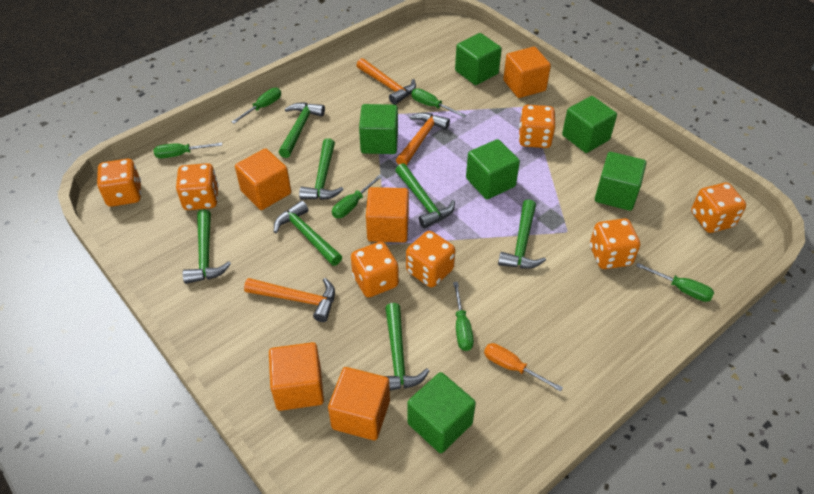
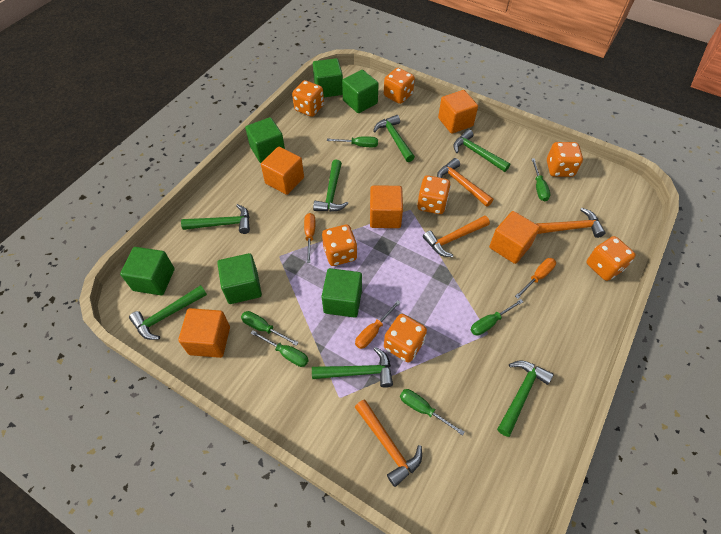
orange hammer: [244,278,335,322] [356,58,416,105] [396,112,450,165] = 3 -> [355,399,422,487] [423,215,490,257] [437,158,493,207] [535,208,605,238] = 4
orange screwdriver: [484,343,563,392] = 1 -> [304,213,316,263] [355,300,401,349] [515,258,556,299] = 3

